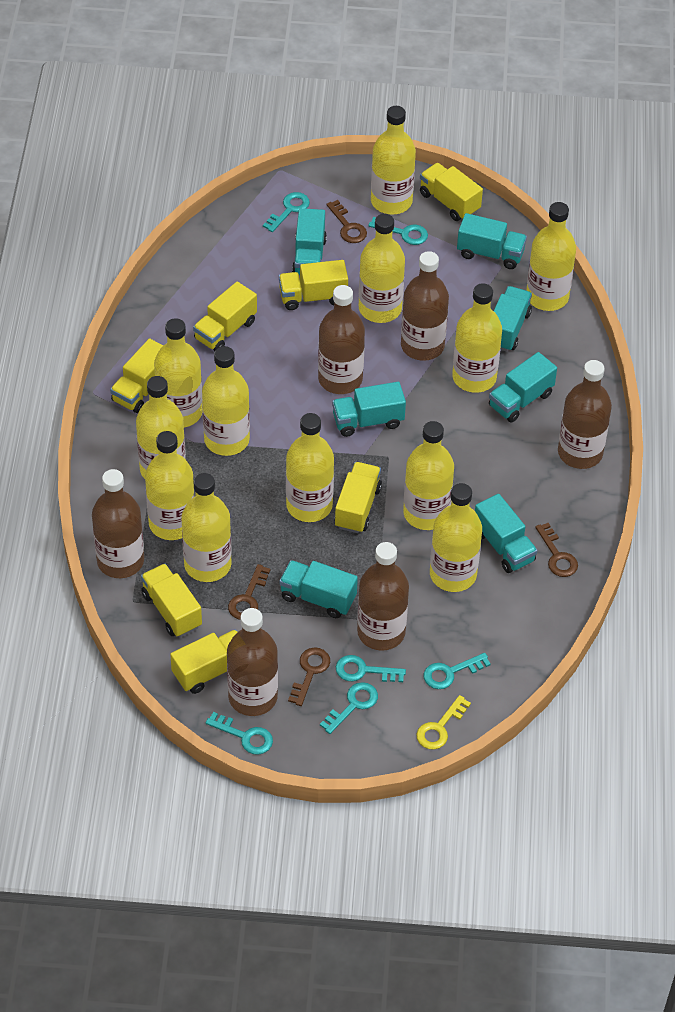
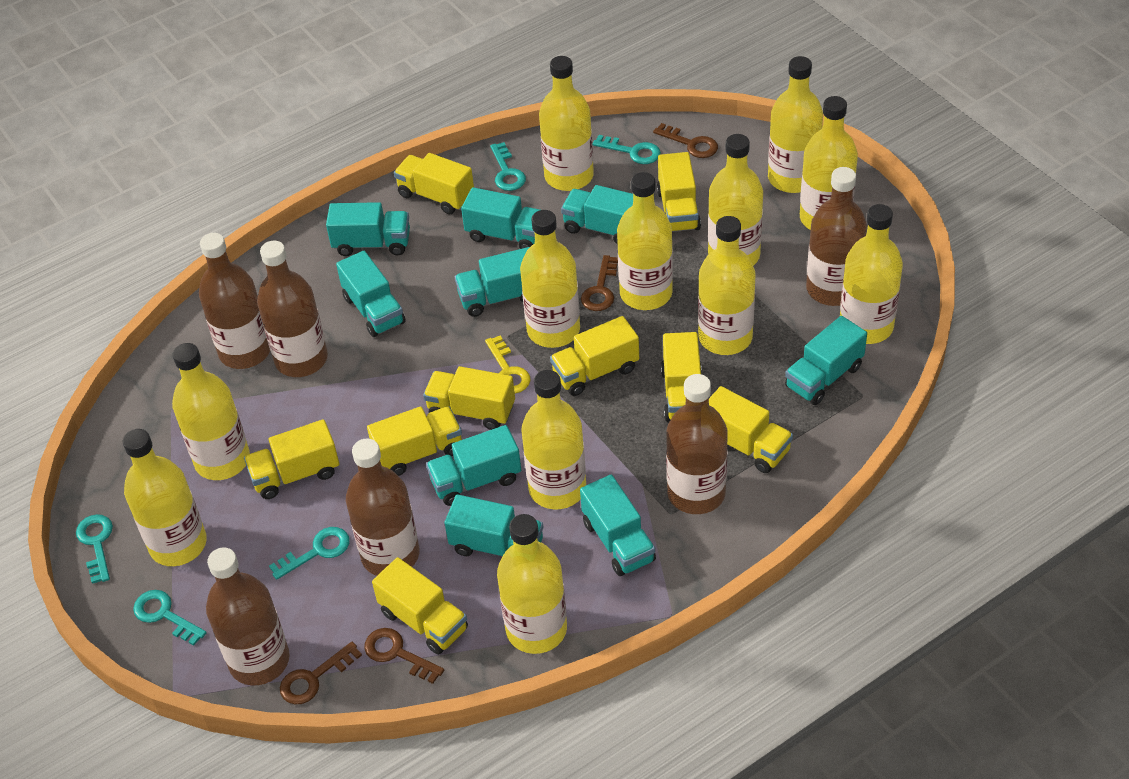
turquoise key: [206,712,273,755] [263,192,310,232] [320,682,378,734] [336,655,406,682] [368,217,428,245] [424,653,491,689] = 6 -> [76,514,113,584] [133,590,207,646] [269,527,350,580] [490,142,526,191] [593,135,661,164] = 5
turquoise truck: [279,560,358,618] [292,208,327,275] [332,382,406,437] [457,213,527,269] [475,494,537,573] [489,352,557,423] [494,286,532,352] = 7 -> [326,202,410,256] [336,251,406,337] [426,425,521,506] [445,495,543,556] [455,247,530,317] [461,187,540,249] [561,185,633,245] [580,475,656,576] [785,316,867,405] = 9
yellow truck: [110,339,164,413] [141,564,202,637] [170,630,237,694] [193,281,257,351] [279,260,348,310] [334,462,382,533] [420,163,483,221] = 7 -> [244,419,339,499] [367,407,462,476] [372,557,468,655] [394,153,474,214] [423,366,515,430] [550,316,639,396] [657,152,701,232] [661,332,702,422] [709,386,793,473] = 9

